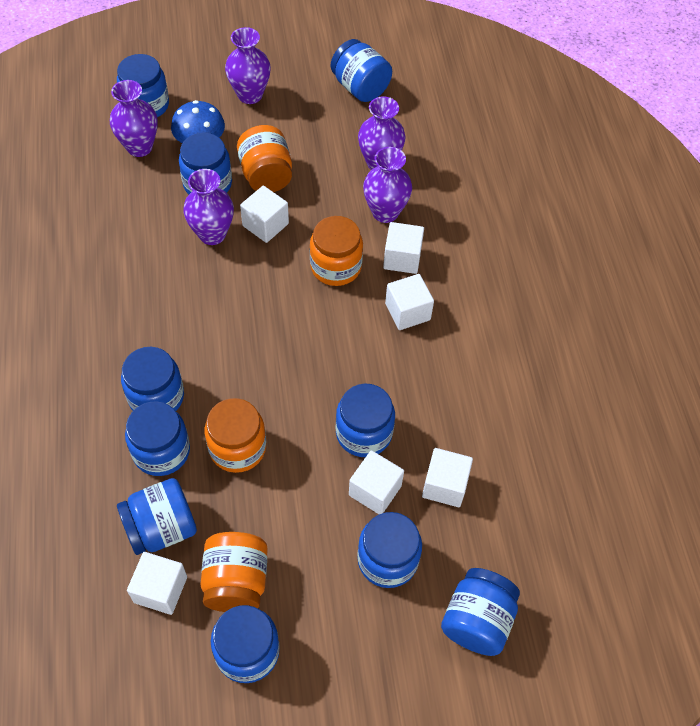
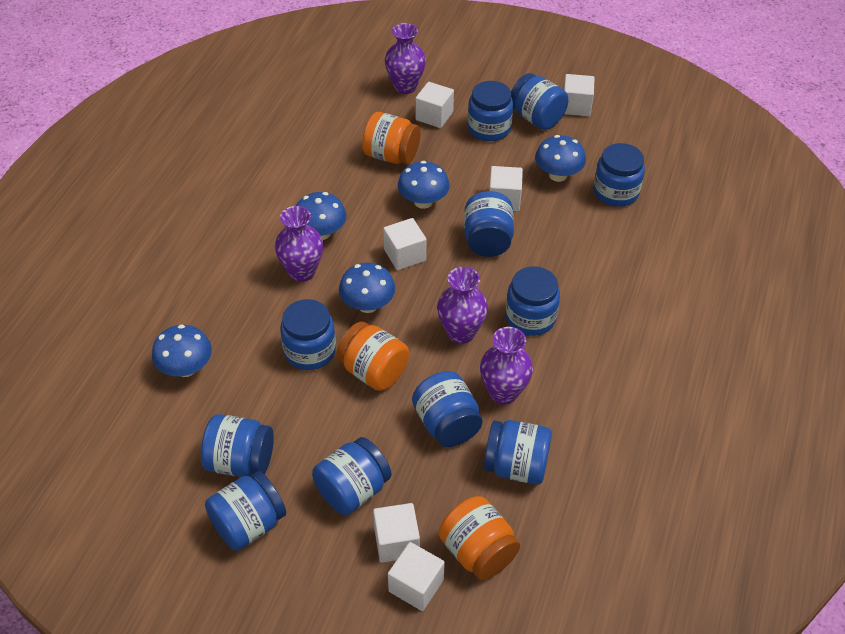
blue jar: [117,54,169,117] [117,478,197,555] [121,347,184,411] [125,401,190,476] [179,133,232,195] [211,605,280,683] [331,39,392,102] [336,384,395,457] [357,512,422,588] [441,568,520,656] = 10 -> [201,414,274,477] [205,471,286,551] [280,299,336,370] [312,437,391,515] [412,371,482,447] [464,191,514,257] [468,81,513,141] [484,420,552,485] [506,266,560,336] [511,73,568,130] [594,143,645,207] = 11
blue mushroom: [171,100,225,143] = 1 -> [152,324,212,377] [296,192,346,240] [339,263,395,313] [398,161,450,209] [535,135,586,182] = 5
orange jar: [201,532,268,612] [205,398,266,473] [237,125,292,192] [310,216,363,286] = 4 -> [336,322,409,391] [362,112,421,164] [439,496,520,580] = 3
purple vase: [110,80,158,157] [183,169,234,245] [225,27,271,104] [358,96,405,170] [363,147,412,223] = 5 -> [275,206,323,282] [385,23,426,94] [437,267,488,344] [480,327,533,404] = 4

